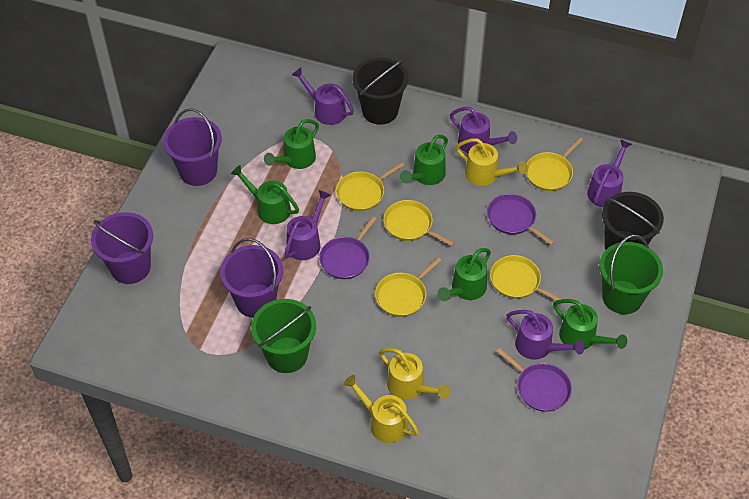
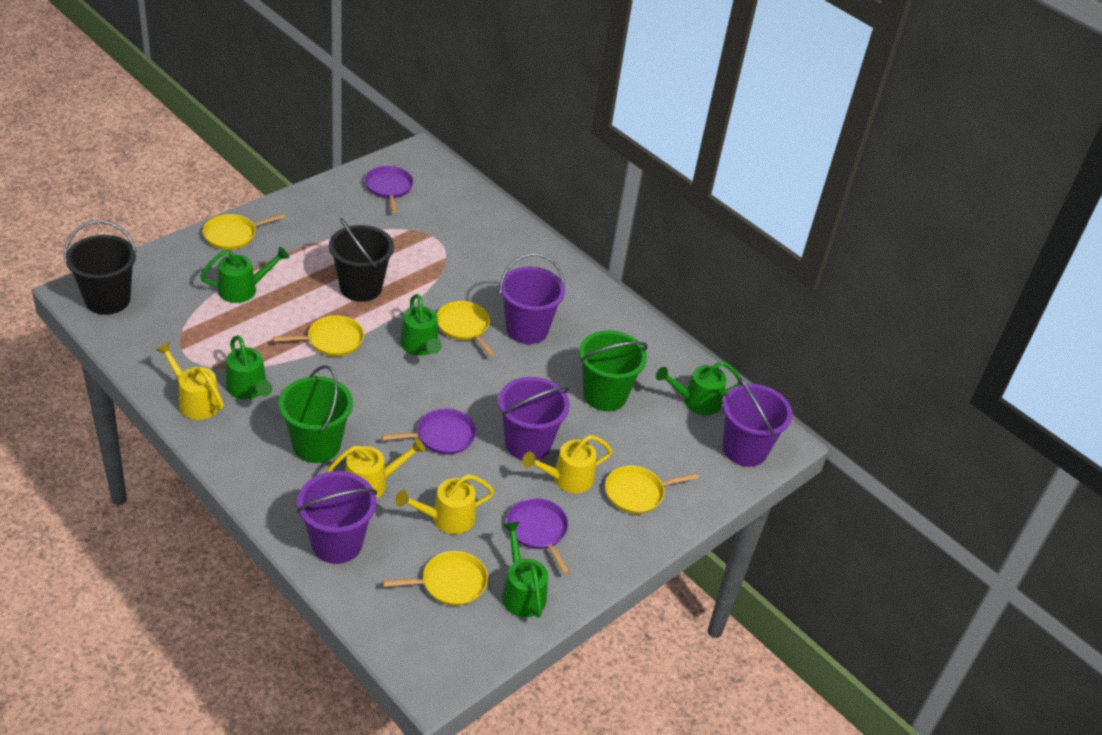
purple bucket: [91,212,153,284] [163,108,222,186] [220,238,283,318] = 3 -> [297,471,377,564] [498,377,570,460] [499,253,565,344] [723,378,792,467] = 4
purple watering can: [284,190,331,260] [292,68,354,125] [450,107,517,153] [506,310,585,360] [587,139,632,207] = 5 -> none = 0
yellow watering can: [343,375,419,443] [379,348,450,400] [456,138,527,186] = 3 -> [156,342,224,420] [326,438,426,498] [395,474,494,534] [522,435,612,493] = 4

